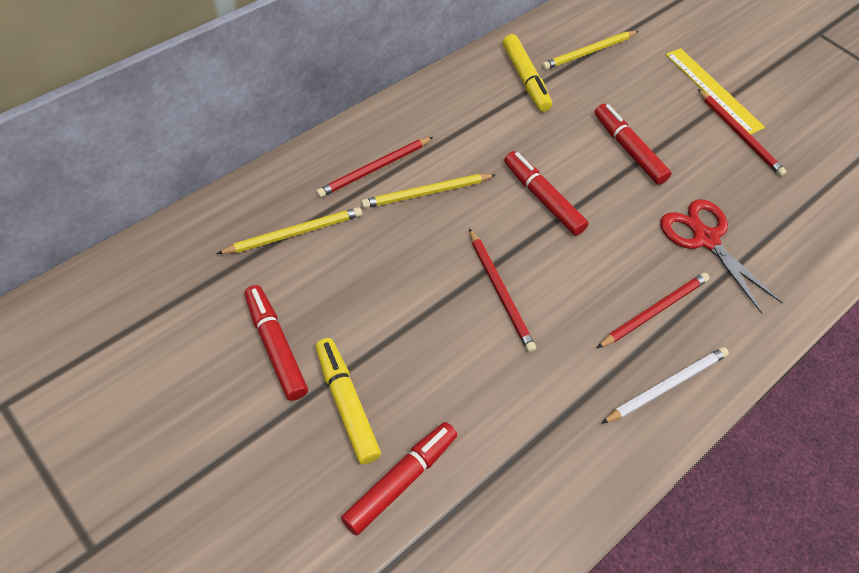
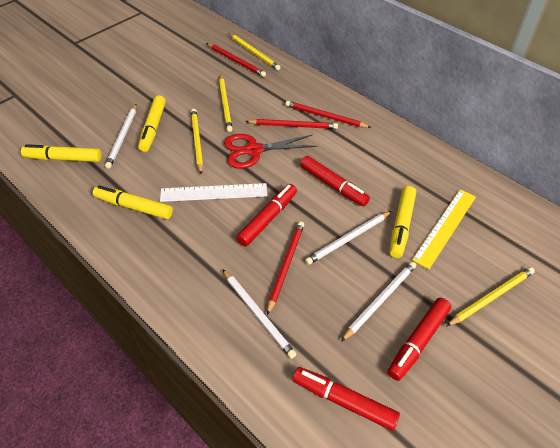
white pencil: [602,347,729,424] = 1 -> [105,104,137,169] [222,269,296,359] [305,211,392,265] [341,261,416,342] = 4
white ruler: none = 0 -> [160,183,267,202] = 1
yellow marker: [315,338,381,464] [503,34,552,112] = 2 -> [21,144,102,162] [93,185,173,219] [138,95,166,152] [390,186,416,258] = 4
yellow pencil: [216,207,362,254] [361,174,495,208] [542,31,638,70] = 3 -> [191,109,203,174] [219,74,232,132] [229,33,281,70] [447,267,535,326] = 4

